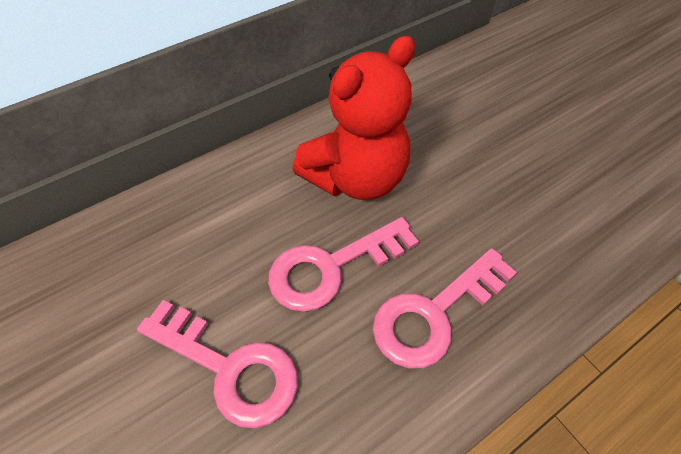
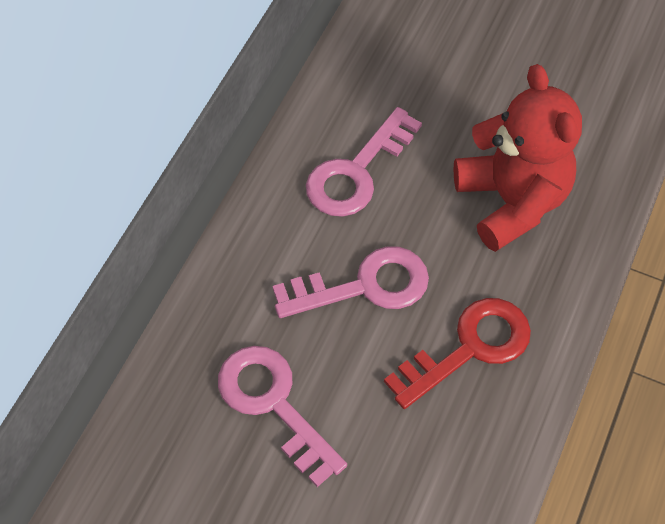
red key: none = 0 -> [384,298,531,409] = 1

